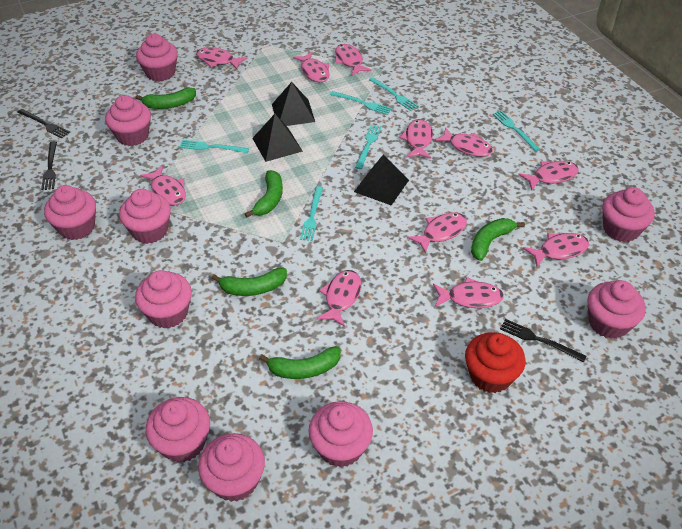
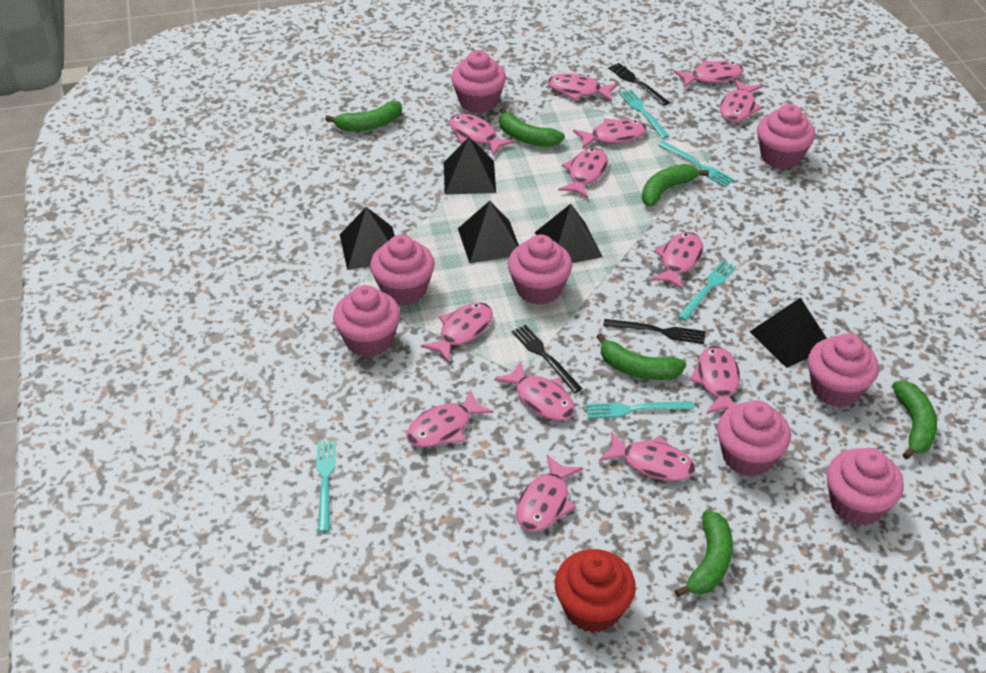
black pyramid: [252,114,303,162] [272,82,315,126] [354,155,409,205] = 3 -> [340,207,395,270] [444,137,496,194] [458,201,519,263] [535,204,603,263] [750,298,827,368] = 5
green banana: [136,88,196,109] [212,268,287,296] [245,170,283,217] [259,346,340,379] [471,218,525,261] = 5 -> [325,101,402,131] [499,107,565,147] [596,333,686,380] [642,164,709,207] [675,510,733,597] [892,381,937,460] = 6
pink cupcake: [44,185,96,240] [105,95,151,146] [119,189,171,244] [135,270,192,329] [136,33,178,82] [146,397,210,463] [198,433,265,502] [309,401,373,468] [587,280,646,339] [602,187,655,242] = 10 -> [333,285,400,357] [370,235,435,305] [451,50,506,113] [508,234,572,305] [717,400,791,477] [757,104,815,169] [808,333,879,408] [827,448,904,526] = 8
pink fish: [140,165,186,205] [196,47,248,69] [293,52,330,82] [316,270,361,327] [335,44,372,76] [399,119,433,159] [407,212,467,254] [433,277,504,308] [434,127,493,157] [518,161,579,190] [523,233,589,267] = 11 -> [406,389,494,448] [421,302,493,363] [450,114,515,156] [494,360,575,421] [516,455,583,532] [548,73,618,102] [558,148,608,198] [573,118,647,149] [599,431,695,481] [650,232,703,290] [674,60,744,88] [689,346,740,414] [720,79,763,122] = 13
turquoise fork: [180,140,249,153] [300,186,323,241] [330,91,392,115] [355,125,382,169] [369,77,419,111] [493,110,540,151] = 6 -> [316,440,336,532] [586,401,694,419] [619,90,669,139] [659,141,735,187] [678,260,736,321] = 5

